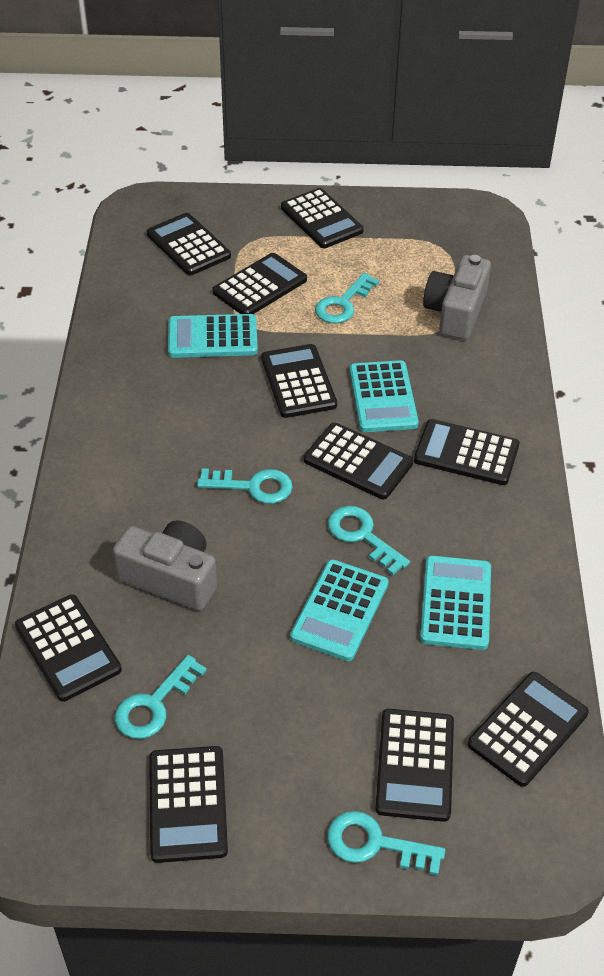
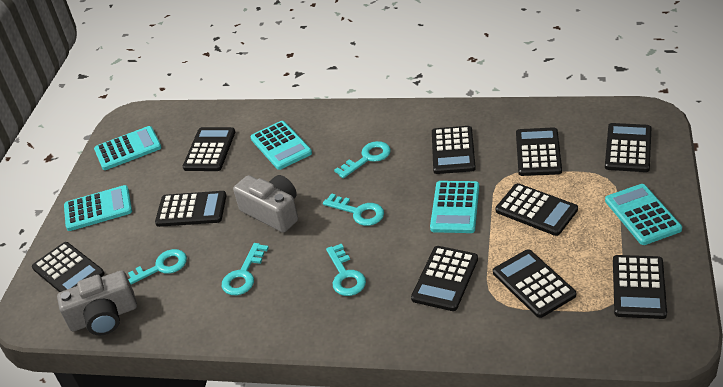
turquoise calculator: [168,314,258,358] [290,559,388,661] [350,360,419,432] [420,556,491,650] = 4 -> [64,185,132,231] [94,126,162,170] [250,121,312,170] [430,181,479,233] [605,184,682,245] = 5

